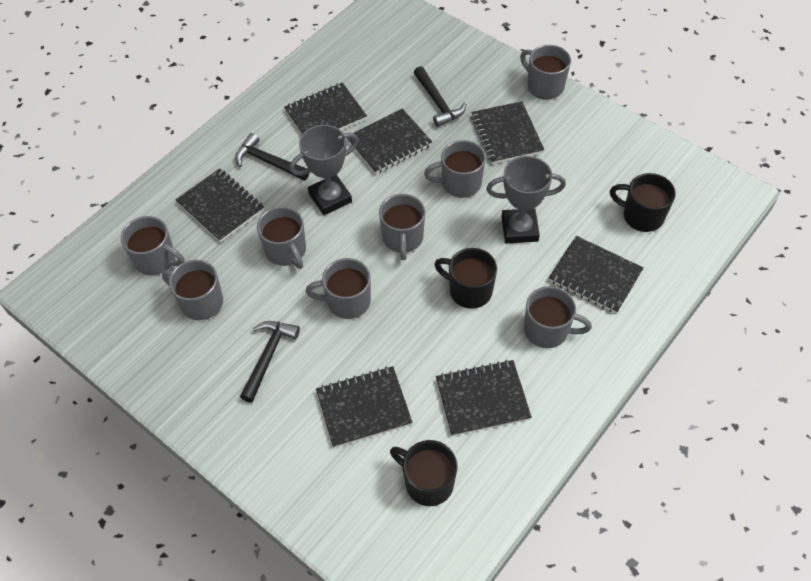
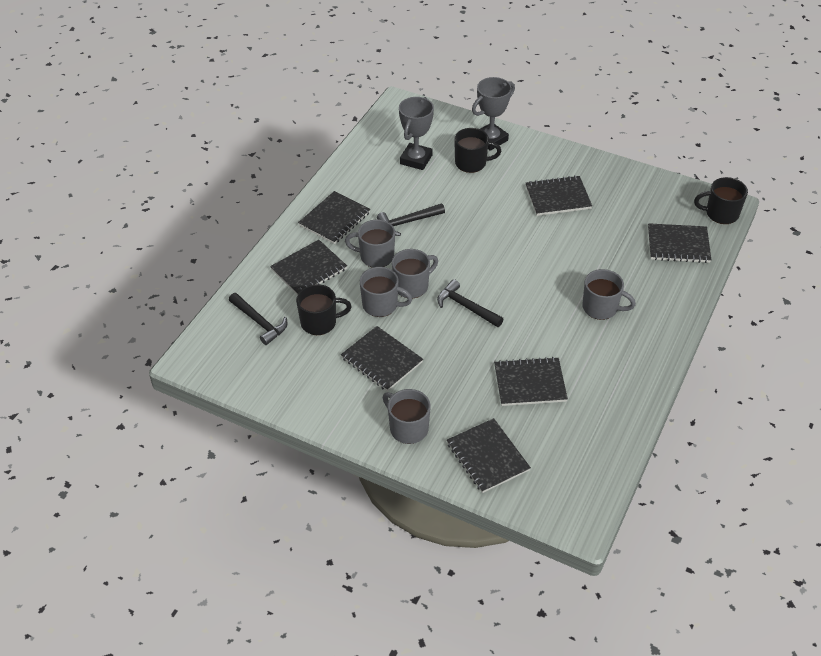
grey mug: [121,216,185,275] [162,260,223,320] [257,206,306,269] [306,258,371,319] [379,194,425,260] [424,140,486,198] [520,45,571,99] [524,286,592,348] = 8 -> [345,220,395,268] [360,267,412,317] [383,389,431,444] [392,249,438,299] [582,269,636,320] = 5

